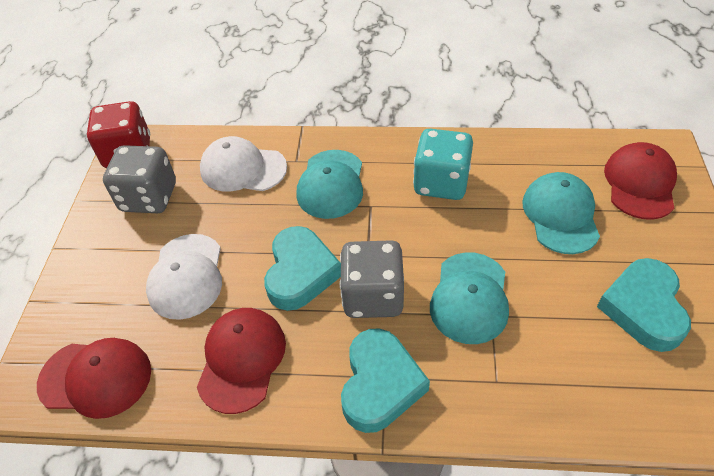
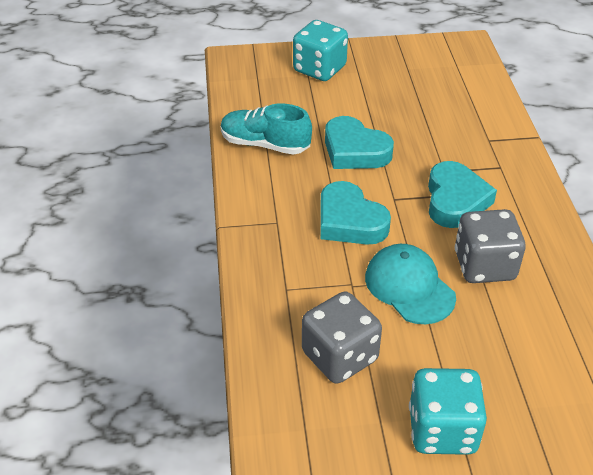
red cap: [37,338,151,419] [197,308,286,414] [604,142,677,220] = 3 -> none = 0
red dice: [87,101,150,168] = 1 -> none = 0
turquoise cap: [296,150,363,219] [430,252,509,344] [522,172,600,254] = 3 -> [365,244,456,324] = 1
turquoise dice: [413,129,473,200] = 1 -> [293,20,348,81] [409,368,487,455] = 2
turquoise shoe: none = 0 -> [221,104,312,155] = 1
white cap: [146,234,222,320] [200,136,287,192] = 2 -> none = 0

